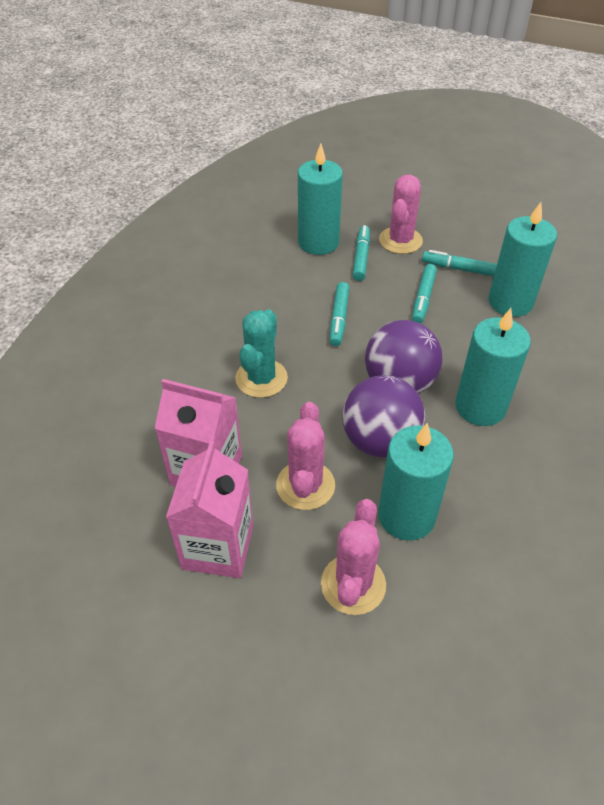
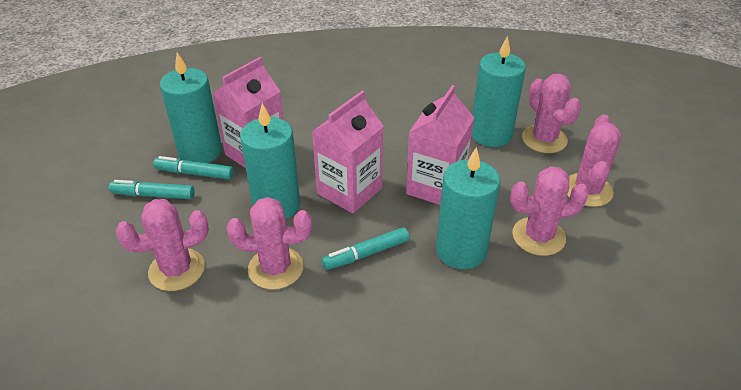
pink cactus: [276,402,335,510] [321,499,386,615] [379,175,423,254] = 3 -> [116,199,209,291] [227,197,312,290] [510,166,589,256] [522,74,581,153] [567,114,621,207] = 5
pink carton: [154,379,242,487] [166,441,253,578] = 2 -> [213,57,283,168] [312,90,384,213] [406,85,474,205] = 3
purple ball: [343,375,425,458] [365,320,442,394] = 2 -> none = 0
turquoise cactus: [235,309,288,398] = 1 -> none = 0
turquoise marker: [330,282,349,346] [353,225,370,281] [412,264,437,323] [422,250,497,277] = 4 -> [109,180,194,199] [153,156,234,180] [322,227,410,270] = 3

